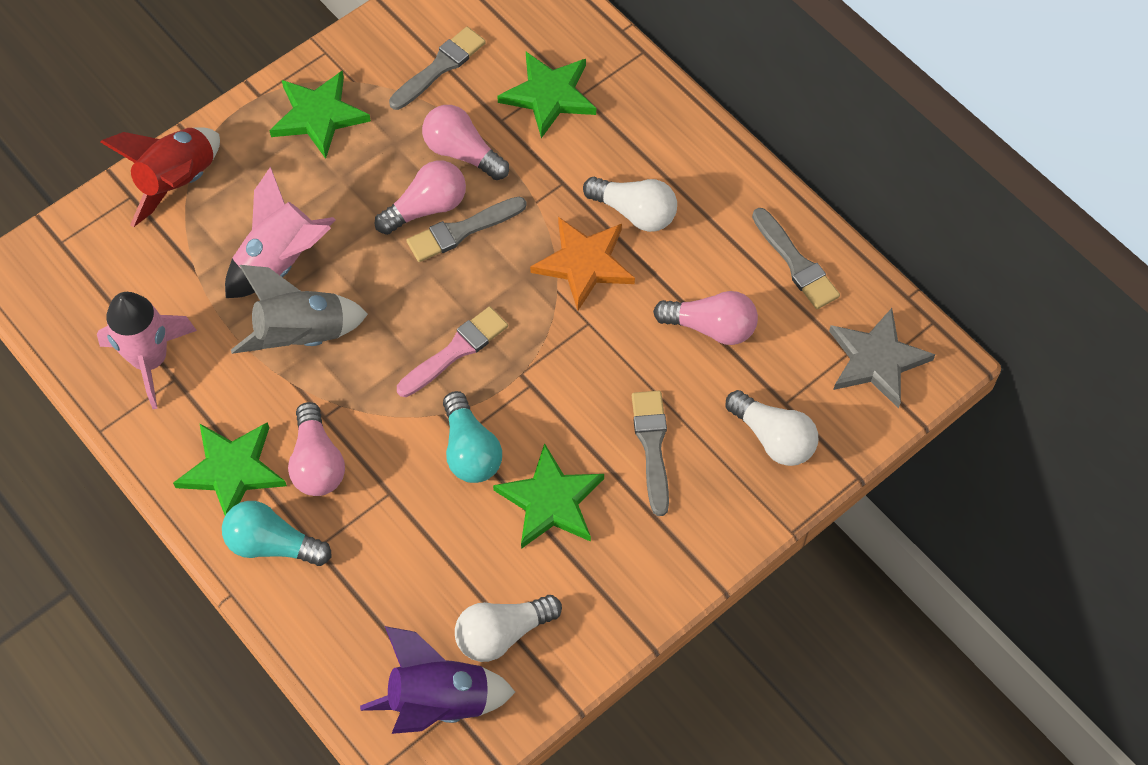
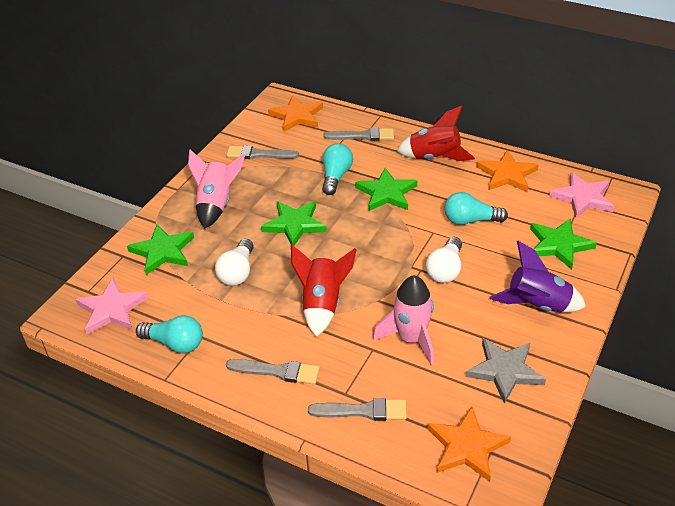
grey rocket: [231,265,368,354] = 1 -> none = 0
orange star: [530,217,635,311] = 1 -> [268,95,323,132] [427,406,511,482] [476,150,539,192] = 3
pink brush: [397,306,508,397] = 1 -> none = 0
pink light bulb: [288,402,345,496] [375,161,466,235] [422,105,509,180] [653,291,758,345] = 4 -> none = 0
pink star: none = 0 -> [75,278,148,334] [549,172,615,218] = 2
red rocket: [100,127,220,227] = 1 -> [291,245,357,337] [397,106,475,161] = 2
turquoise light bulb: [222,501,332,566] [443,391,502,483] = 2 -> [136,315,203,353] [322,143,353,195] [444,192,508,225] = 3
white light bulb: [455,595,562,662] [583,177,677,232] [726,390,818,466] = 3 -> [215,239,254,286] [426,237,462,283] = 2

